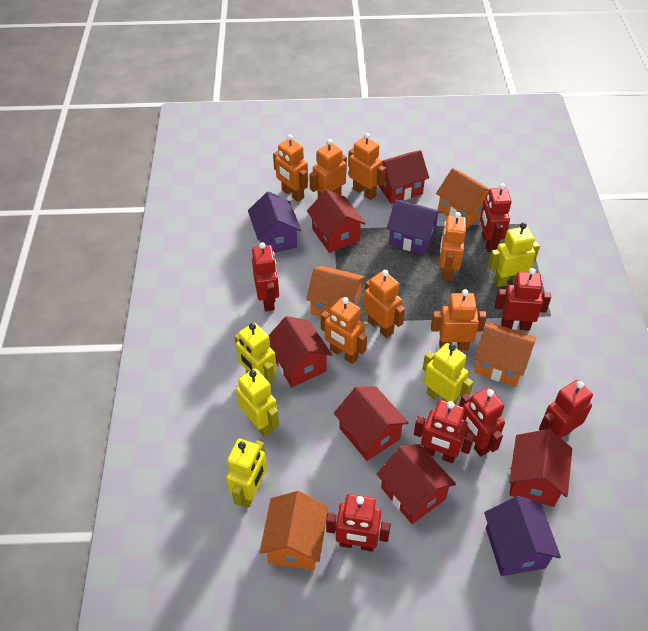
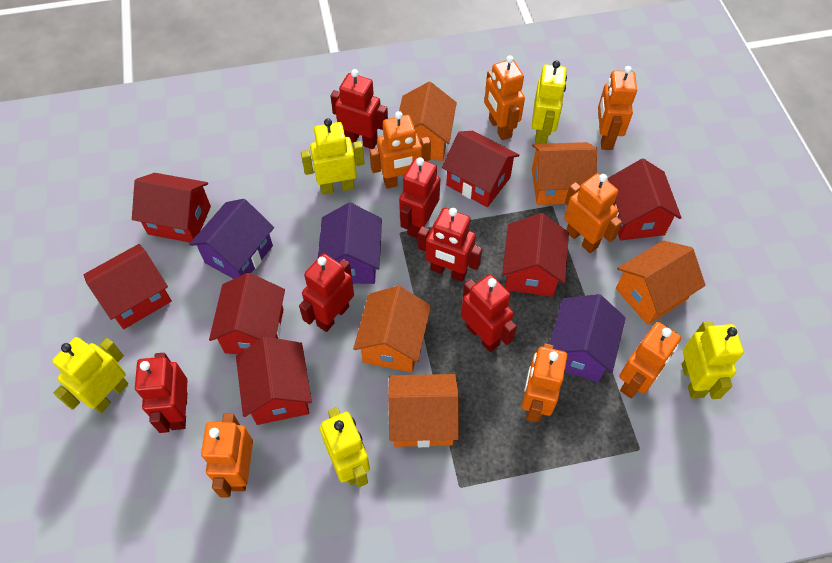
orange house: [259,491,328,570] [306,266,365,316] [436,168,489,229] [474,322,536,387] = 4 -> [353,286,431,372] [388,374,459,447] [399,82,457,161] [532,142,597,205] [616,240,706,325] = 5
red house: [268,316,332,387] [307,189,366,253] [334,386,409,461] [376,444,456,524] [377,150,429,204] [509,429,572,507] = 6 -> [84,244,172,329] [132,173,211,243] [209,273,285,354] [236,337,312,425] [442,131,519,207] [502,213,569,297] [608,159,682,240] = 7
red robot: [252,242,279,311] [326,494,391,552] [414,400,475,463] [459,387,505,457] [480,183,511,252] [495,268,551,331] [539,380,593,438] = 7 -> [135,353,188,433] [299,254,354,332] [331,69,388,149] [399,157,440,239] [418,208,483,281] [461,274,517,352] = 6

